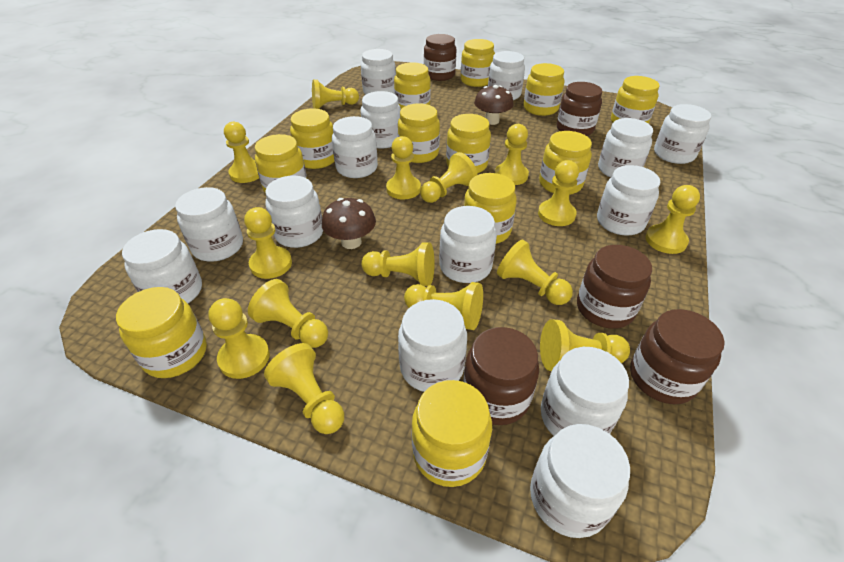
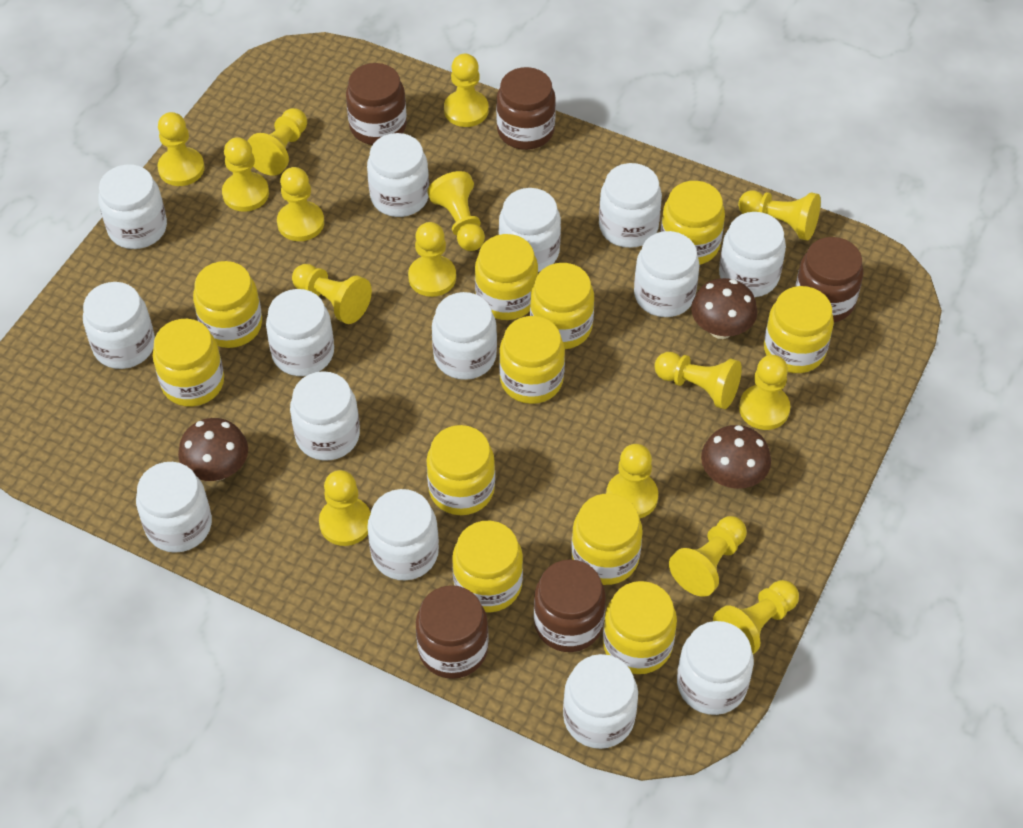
brown mushroom: [322,198,376,249] [474,85,514,125] = 2 -> [178,418,248,481] [691,278,757,339] [701,425,771,489] = 3
yellow jar: [116,287,207,378] [255,134,307,194] [290,108,334,169] [394,62,431,109] [398,103,440,163] [411,380,492,487] [446,114,491,174] [460,39,495,87] [464,173,517,244] [524,63,564,116] [539,131,592,195] [611,76,659,124] = 12 -> [153,319,224,407] [193,261,262,348] [426,425,495,515] [452,521,523,612] [475,234,538,320] [499,316,565,404] [530,263,594,349] [571,494,643,585] [603,581,677,674] [661,181,725,265] [764,286,834,373] = 11

